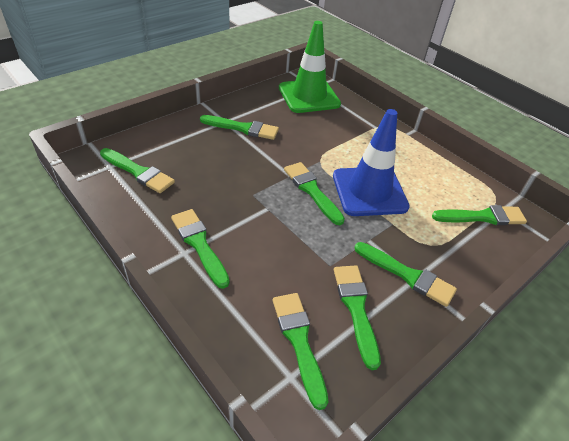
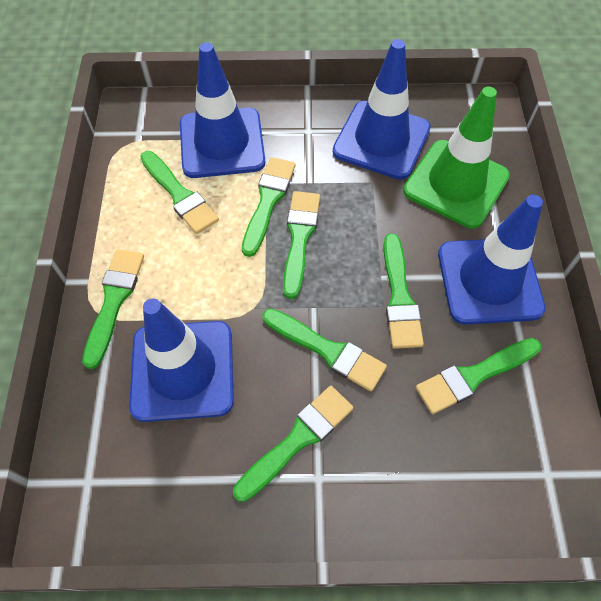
blue traffic cone: [333,109,410,216] = 1 -> [129,298,234,422] [180,42,265,178] [333,39,431,180] [438,195,546,325] = 4

